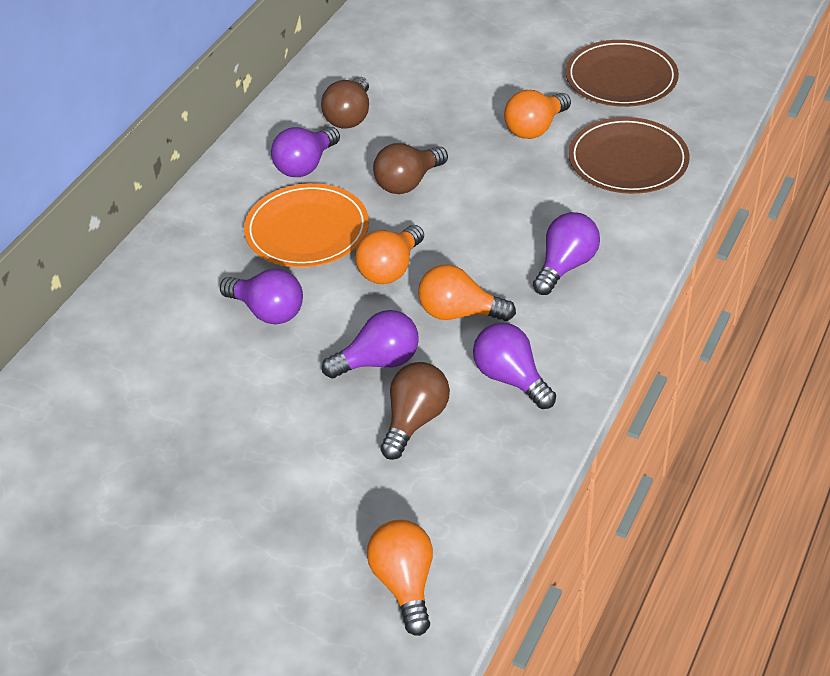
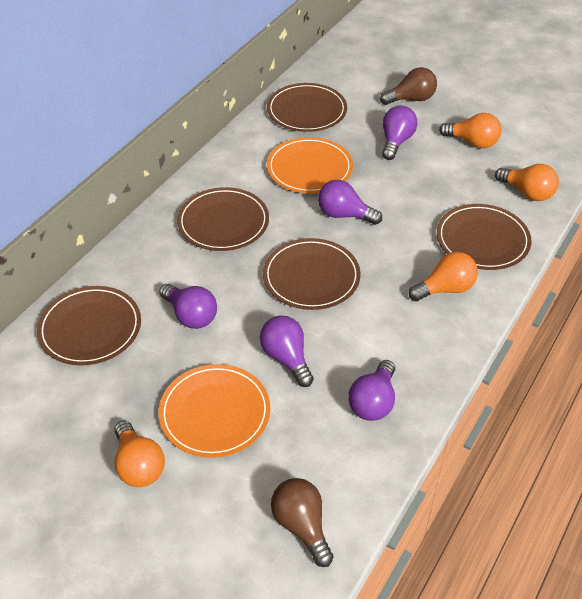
brown light bulb: [321,77,369,129] [373,143,448,194] [380,362,450,460] = 3 -> [271,478,334,567] [380,67,437,105] = 2
brown plate: [566,40,679,107] [568,117,690,194] = 2 -> [37,286,141,366] [177,187,269,251] [263,238,361,310] [267,83,347,132] [437,204,532,270] = 5
orange plate: [244,183,369,267] = 1 -> [159,364,270,458] [267,137,353,193] = 2

